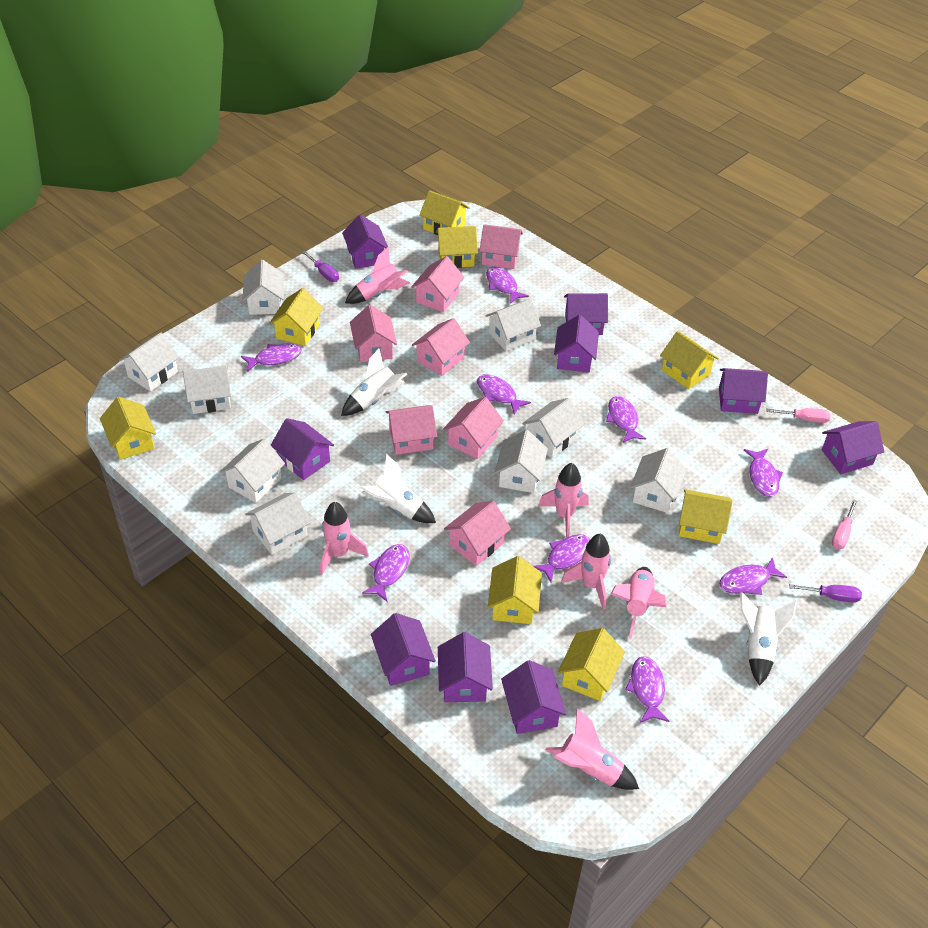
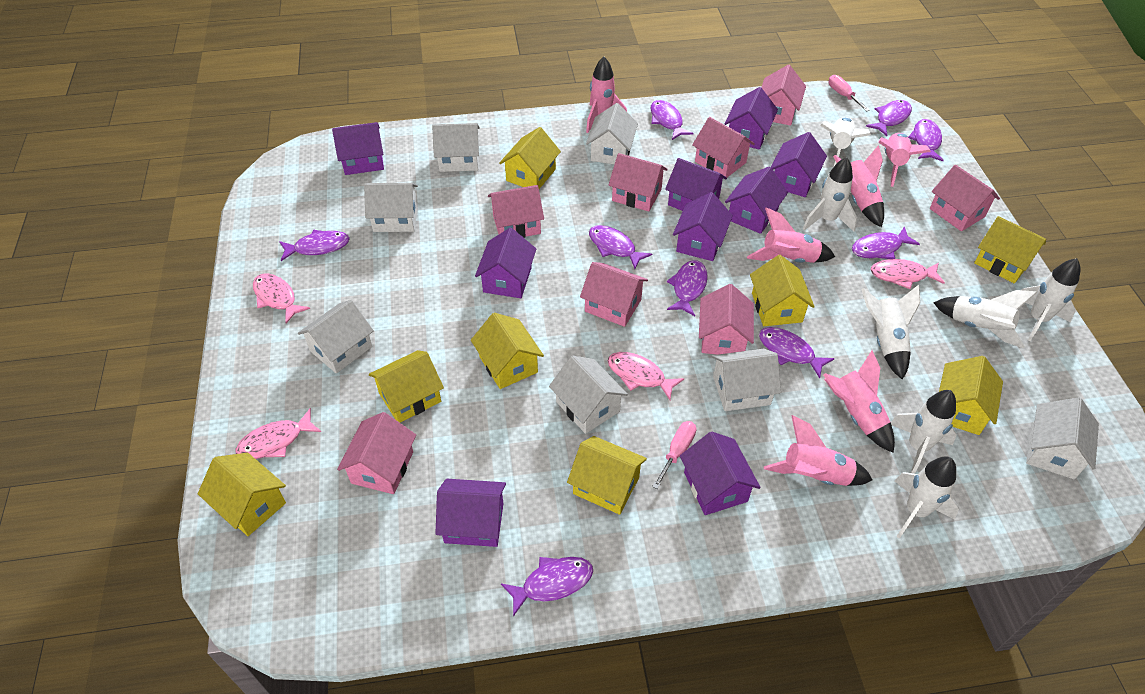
pink fish: none = 0 -> [236,408,321,459] [253,274,310,323] [608,352,684,400] [871,259,945,289] = 4
pink house: [350,305,397,362] [386,405,437,455] [411,256,465,312] [412,318,470,376] [443,397,504,459] [444,501,511,566] [479,224,523,269] = 7 -> [337,412,416,494] [488,185,544,238] [580,262,648,327] [608,153,668,212] [692,117,755,177] [699,284,754,355] [761,65,806,126] [930,165,1000,231] = 8
purple screwdriver: [302,251,339,282] [789,584,862,603] = 2 -> none = 0
white house: [119,332,179,392] [183,365,231,414] [220,439,285,503] [242,260,284,315] [245,492,311,555] [485,299,541,351] [495,430,548,493] [522,398,584,458] [630,448,687,513] = 9 -> [298,300,374,373] [364,183,418,232] [432,123,480,172] [549,356,628,434] [586,103,638,164] [712,349,781,411] [1026,397,1099,479] = 7
white rocket: [341,349,408,416] [361,454,436,523] [740,592,797,686] = 3 -> [803,157,857,232] [820,117,871,166] [862,285,920,380] [891,390,957,474] [895,456,959,539] [933,290,1037,348] [1021,258,1080,341] = 7

